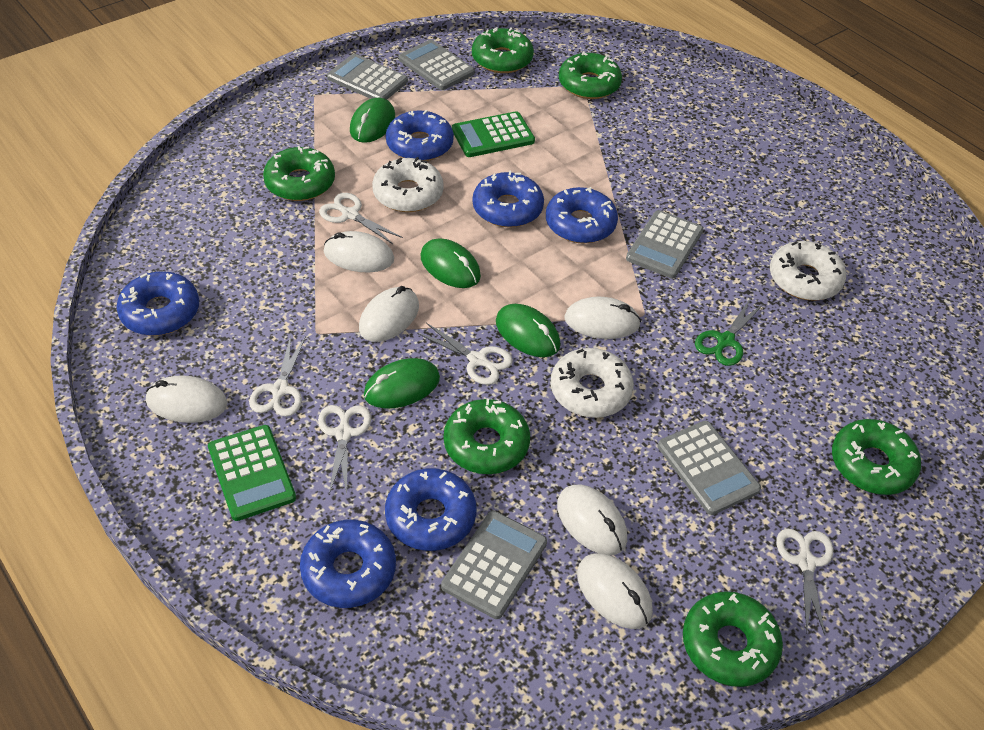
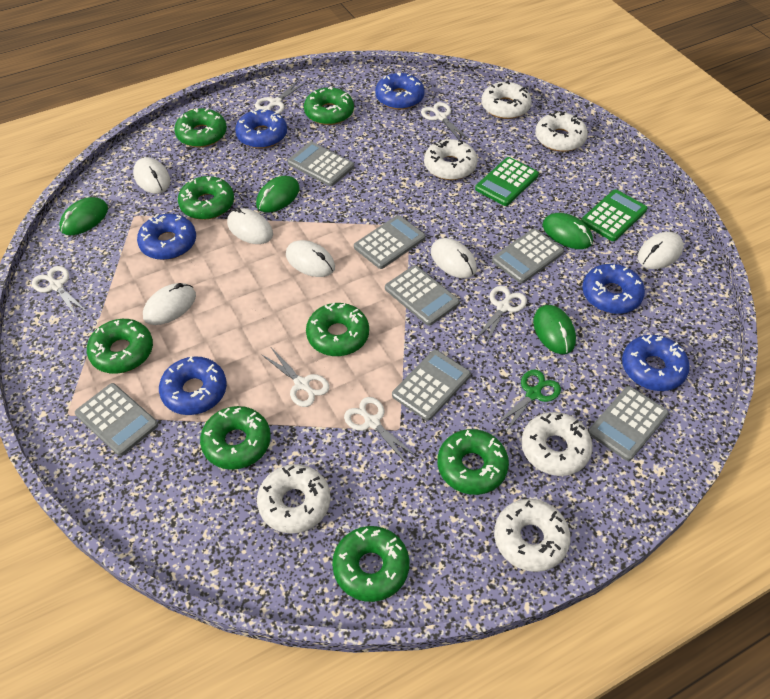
green donut: [263,146,335,201] [444,398,530,474] [472,27,534,73] [559,51,622,99] [683,591,783,687] [832,419,921,495] = 6 -> [87,319,153,374] [174,108,227,148] [178,176,234,220] [200,406,271,470] [304,86,354,125] [306,303,369,356] [332,526,409,602] [437,429,509,495] = 8
grey calculator: [327,54,408,100] [399,40,475,90] [441,511,547,619] [626,210,703,278] [658,421,761,515] = 5 -> [75,383,158,456] [288,142,354,186] [354,215,426,269] [385,265,460,326] [392,350,471,421] [492,229,564,283] [588,386,669,461] = 7
white donut: [372,157,444,212] [551,348,634,418] [770,241,846,301] = 3 -> [257,464,330,534] [424,139,477,180] [482,81,532,119] [494,499,571,572] [521,412,593,476] [535,112,588,152] = 6
white scissors: [249,335,306,417] [318,405,371,495] [319,193,403,244] [417,323,513,385] [776,529,833,635] = 5 -> [32,266,87,318] [255,80,306,114] [261,347,330,407] [344,397,417,464] [421,102,469,140] [475,286,527,345] = 6

